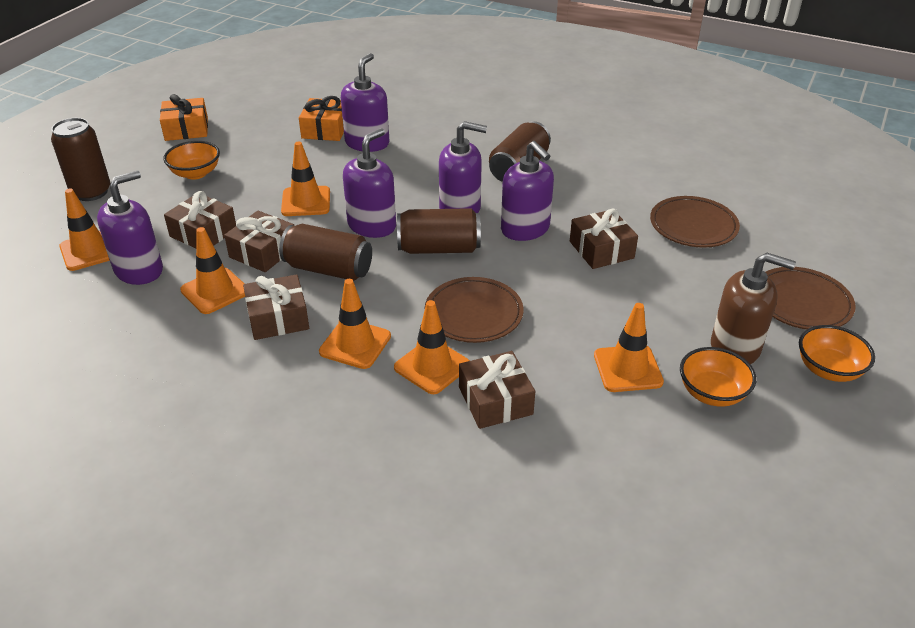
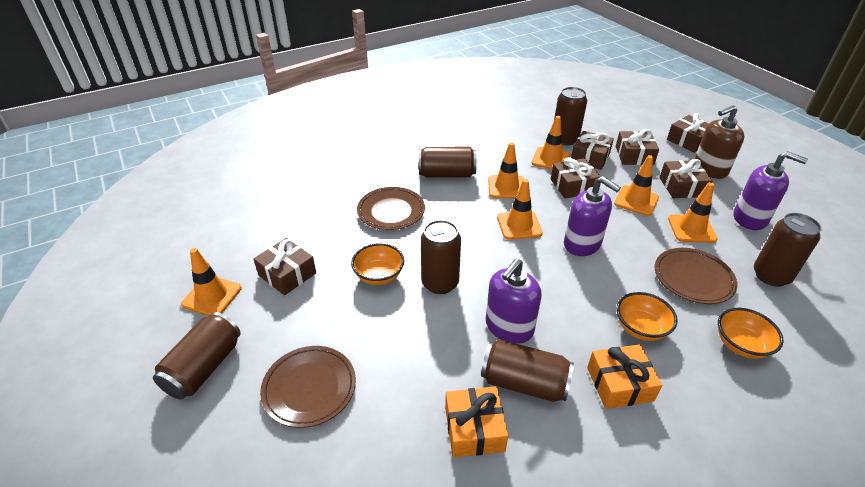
brown can: [51,118,110,201] [279,224,372,281] [397,208,481,254] [489,121,551,182] = 4 -> [153,312,241,400] [419,147,477,178] [421,220,461,294] [481,339,574,402] [554,87,587,146] [754,213,822,287] = 6
brown gift: [164,191,236,248] [224,211,294,272] [243,274,309,340] [459,351,535,429] [570,209,638,269] = 5 -> [254,238,316,295] [551,157,601,199] [571,131,614,170] [616,129,659,165] [659,159,712,198] [667,113,709,153] = 6
purple soap dispenser: [97,171,163,285] [341,53,389,152] [343,128,396,238] [439,121,487,213] [501,141,554,241] = 5 -> [486,258,542,344] [564,176,621,256] [734,151,808,230] = 3

